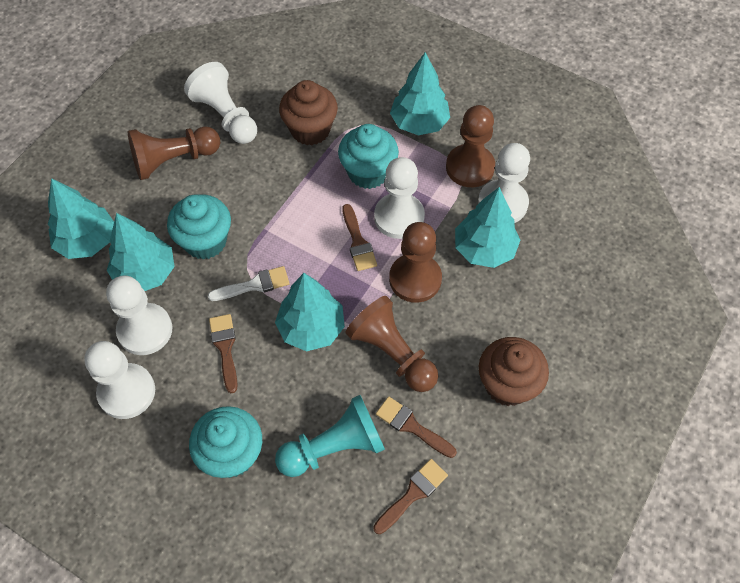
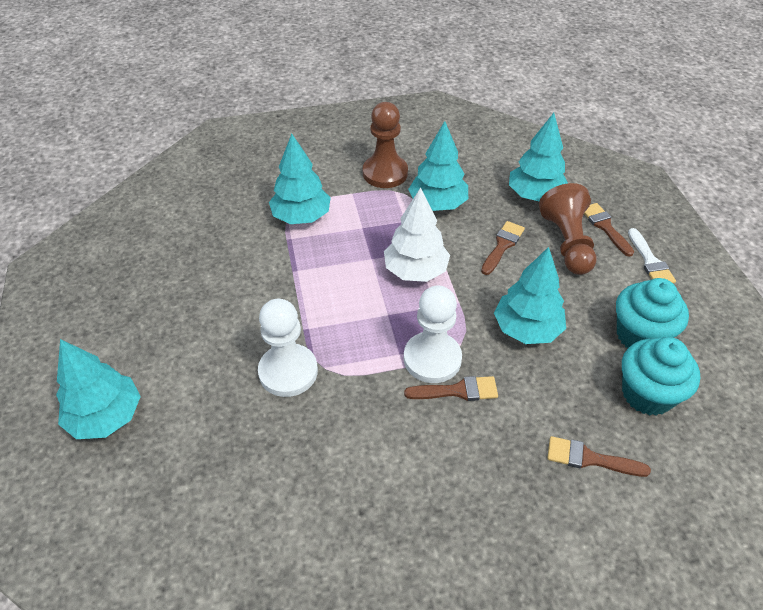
brown cupcake: [279,80,338,145] [479,337,549,406] = 2 -> none = 0
brown pawn: [128,126,220,180] [345,296,438,392] [389,222,442,303] [446,105,495,187] = 4 -> [363,102,408,188] [539,183,597,275] = 2
turquoise cupcake: [167,194,231,260] [189,406,262,478] [338,124,399,189] = 3 -> [616,278,689,348] [622,337,700,416] = 2
turquoise pawn: [275,395,385,477] = 1 -> none = 0
white pawn: [84,341,155,419] [106,276,172,355] [184,62,257,144] [374,157,425,239] [478,143,530,223] = 5 -> [258,299,318,397] [404,285,462,383] = 2
white tree: none = 0 -> [384,187,450,282] = 1

